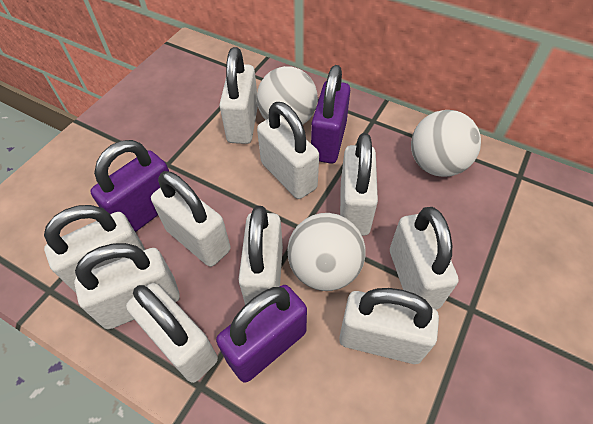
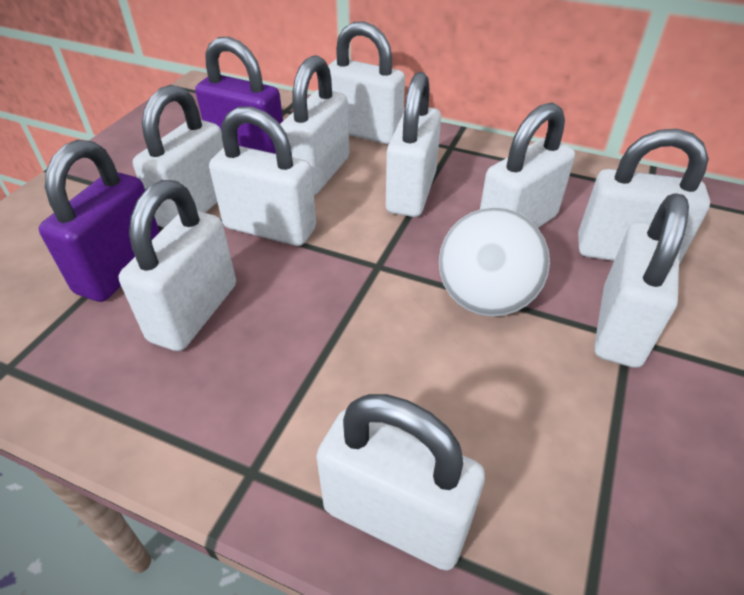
purple padlock: [90,140,169,232] [216,285,307,383] [311,65,350,164] = 3 -> [39,140,160,302] [195,37,283,154] = 2
white ball: [257,66,318,125] [287,213,366,291] [411,110,481,177] = 3 -> [439,207,550,317] = 1

